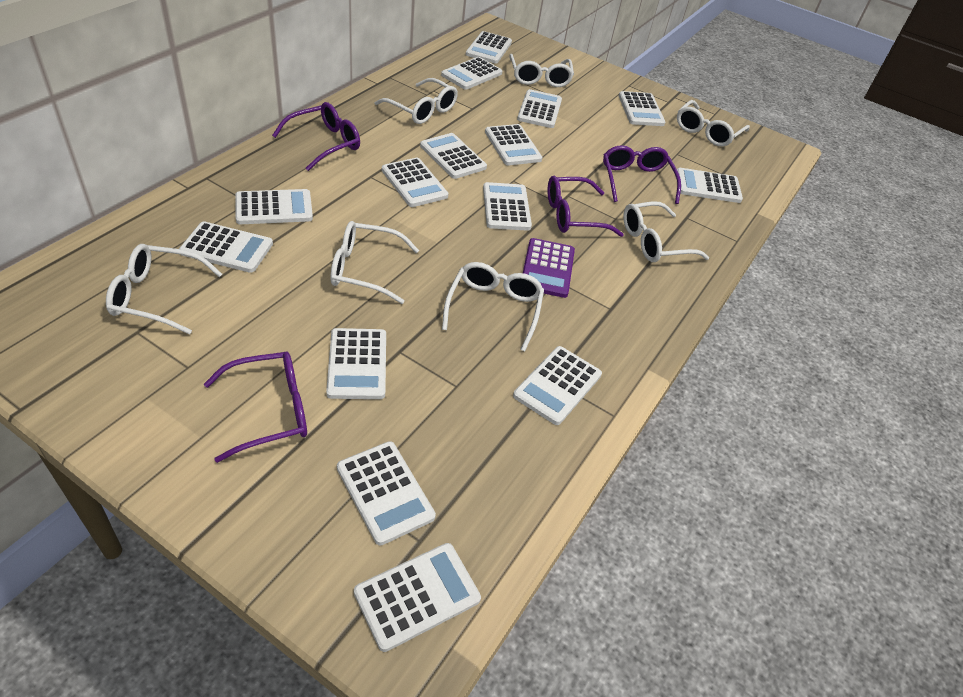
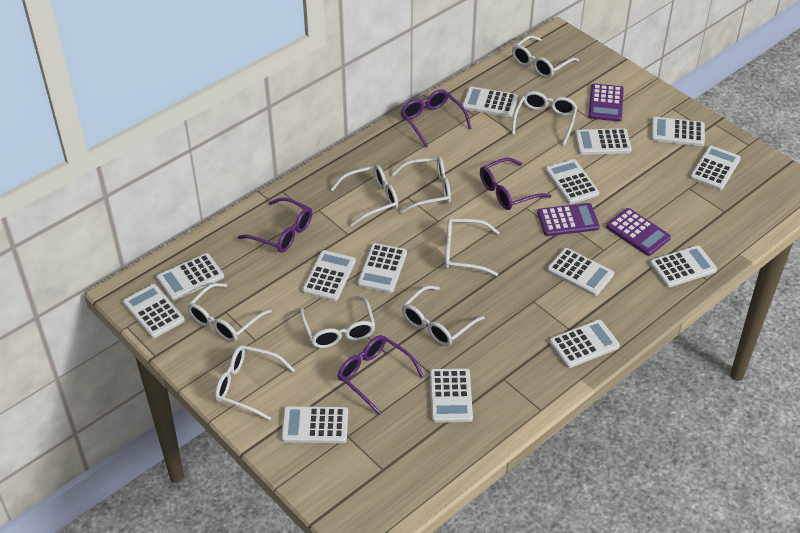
purple calculator: [523,238,575,298] = 1 -> [537,203,599,236] [588,84,624,122] [606,208,671,256] = 3
white calculator: [179,221,273,273] [236,189,313,224] [326,328,386,399] [337,441,436,546] [354,543,481,652] [382,158,448,207] [420,133,487,179] [441,57,502,90] [466,31,512,64] [483,182,532,231] [485,124,542,165] [513,346,602,425] [517,89,562,128] [619,91,665,126] [677,168,743,203] = 15 -> [123,284,185,338] [157,253,224,301] [281,406,348,443] [302,250,356,301] [357,243,407,293] [430,368,473,423] [462,87,518,117] [545,159,599,204] [547,248,614,296] [549,319,620,368] [575,128,632,155] [650,245,717,288] [651,117,705,146] [690,146,741,190] = 14
white glasses: [106,244,222,334] [331,221,419,304] [375,78,458,124] [442,262,544,351] [509,54,574,87] [623,201,709,262] [677,100,750,146] = 7 -> [187,283,272,342] [215,345,295,420] [300,296,376,348] [331,164,398,227] [392,157,451,213] [402,285,485,346] [445,218,500,276] [512,35,579,78] [512,91,578,146] = 9

